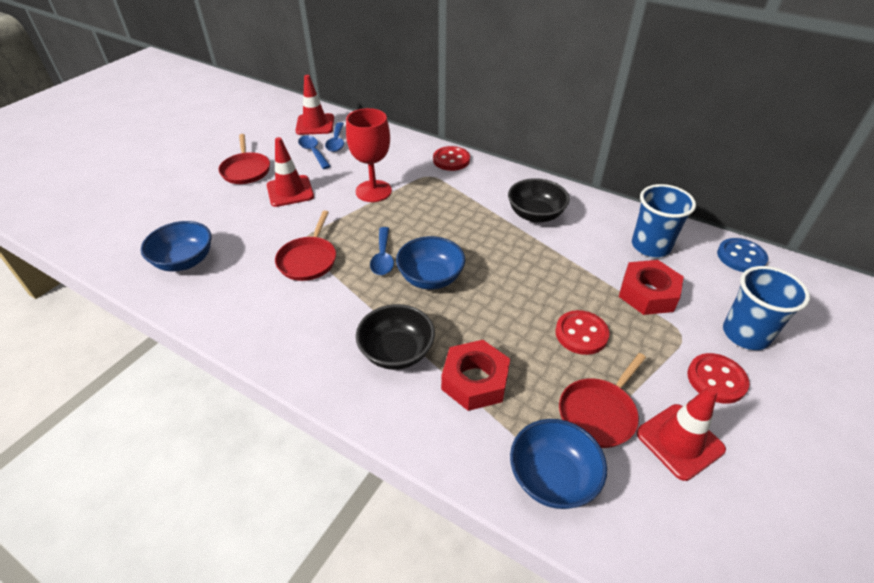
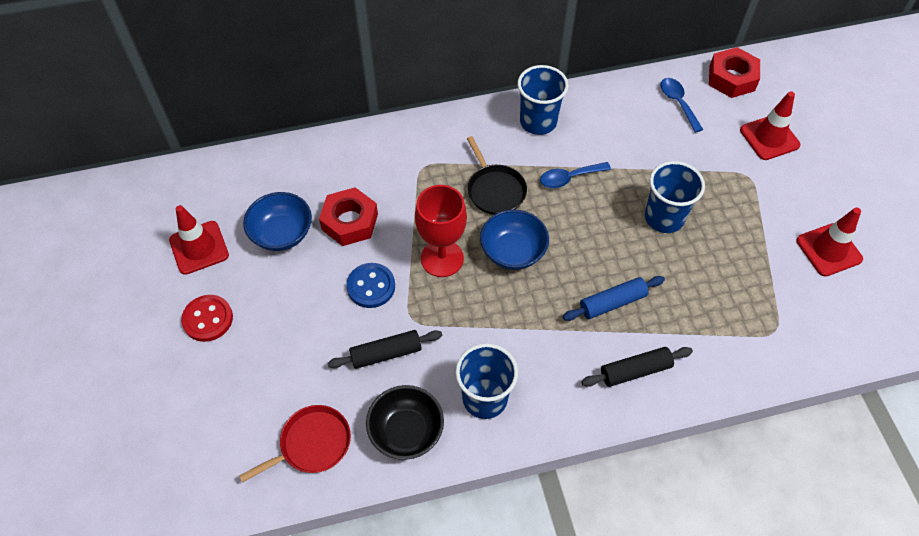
black bowl: [356,304,435,370] [508,178,570,223] = 2 -> [366,385,444,460] = 1
black pan: none = 0 -> [467,136,527,215] = 1
black rolling pin: none = 0 -> [328,330,442,369] [581,347,693,387] = 2
blue bowl: [141,221,211,272] [396,236,465,289] [510,419,607,509] = 3 -> [243,192,312,251] [480,209,549,270] = 2
blue cup: [632,184,696,257] [723,266,810,350] = 2 -> [455,343,518,419] [518,65,568,135] [645,161,705,233] = 3
blue rolling pin: none = 0 -> [563,276,665,321] = 1
blue spoon: [298,136,331,169] [325,122,344,152] [370,227,394,275] = 3 -> [540,162,611,188] [660,78,703,133] = 2
red button: [433,146,470,171] [555,310,610,355] [687,353,750,404] = 3 -> [181,295,233,342] = 1
red pan: [218,134,270,184] [275,210,336,281] [559,353,646,448] = 3 -> [239,405,351,483] = 1

